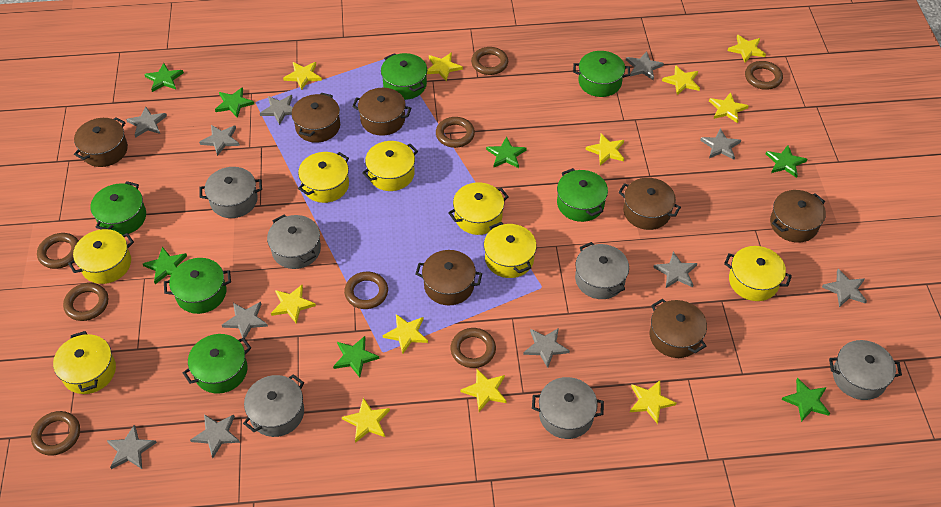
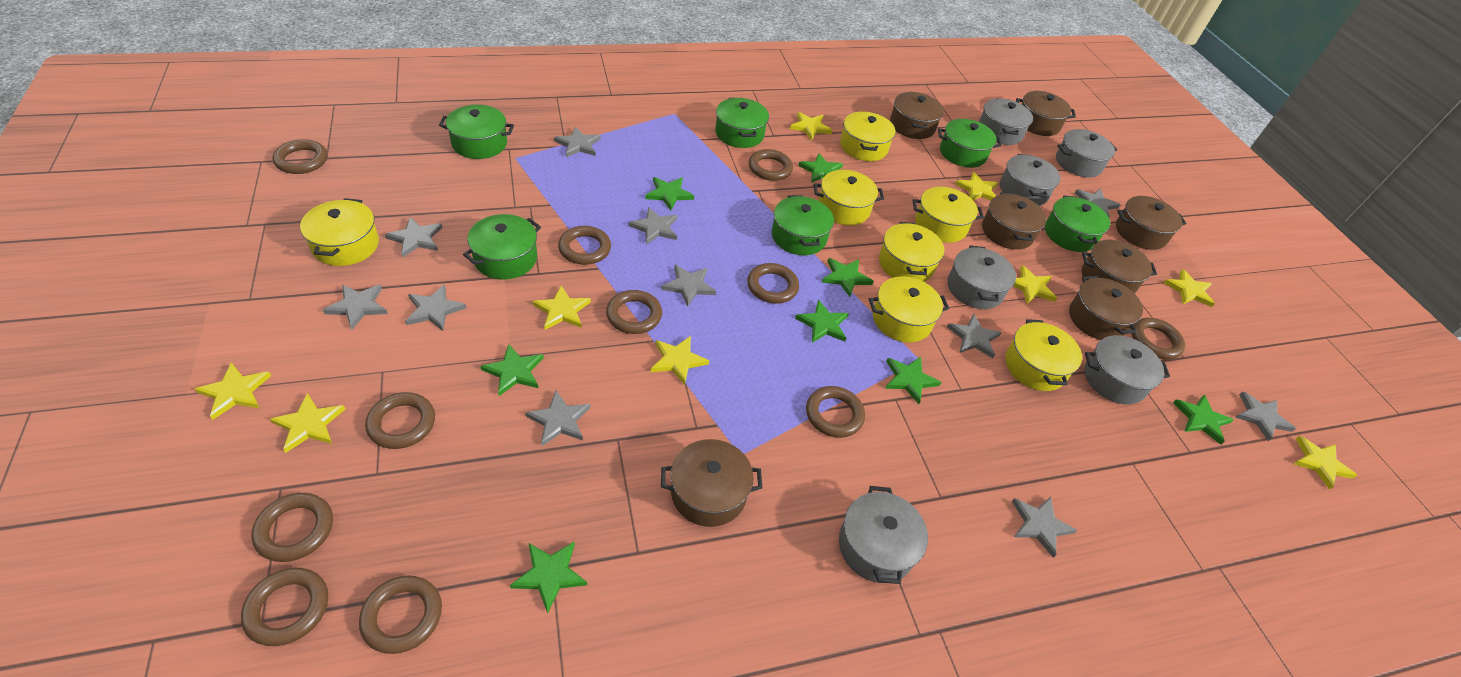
brown ring: [31,411,80,456] [37,233,79,269] [63,283,108,321] [344,272,388,309] [436,117,475,148] [451,328,496,368] [471,47,508,75] [745,61,783,90] = 8 -> [241,568,328,646] [251,493,333,562] [273,139,327,174] [359,575,442,654] [365,392,435,449] [558,226,611,265] [606,290,662,334] [747,263,799,304] [749,149,793,181] [806,386,865,438] [1132,318,1185,359] = 11
green star: [143,247,187,284] [144,63,184,92] [215,87,254,118] [333,336,380,378] [486,136,527,168] [766,145,807,178] [781,378,830,422] = 7 -> [480,344,544,396] [510,542,587,614] [645,177,694,210] [795,299,849,343] [798,153,843,183] [822,258,874,297] [885,356,941,404] [1173,395,1234,445] = 8
yellow star: [271,285,316,324] [283,62,322,90] [342,398,390,443] [382,314,428,354] [427,52,463,81] [460,369,507,412] [585,134,624,165] [630,380,676,424] [662,65,700,95] [709,92,748,123] [728,35,766,63] = 11 -> [195,363,271,420] [270,393,345,453] [532,286,591,330] [651,336,709,385] [790,112,833,140] [955,172,998,201] [1013,265,1057,304] [1164,269,1215,307] [1294,436,1357,490] = 9

